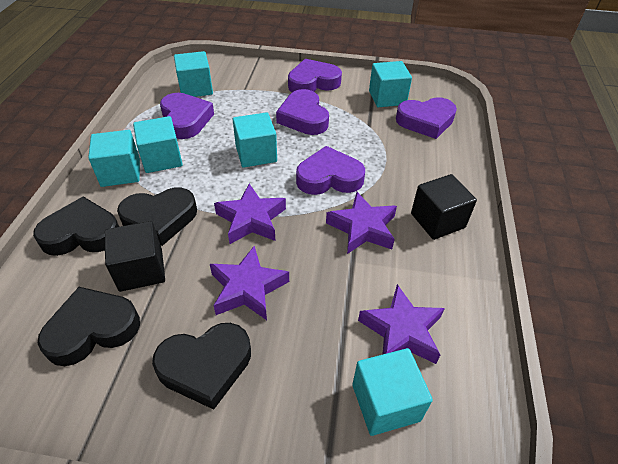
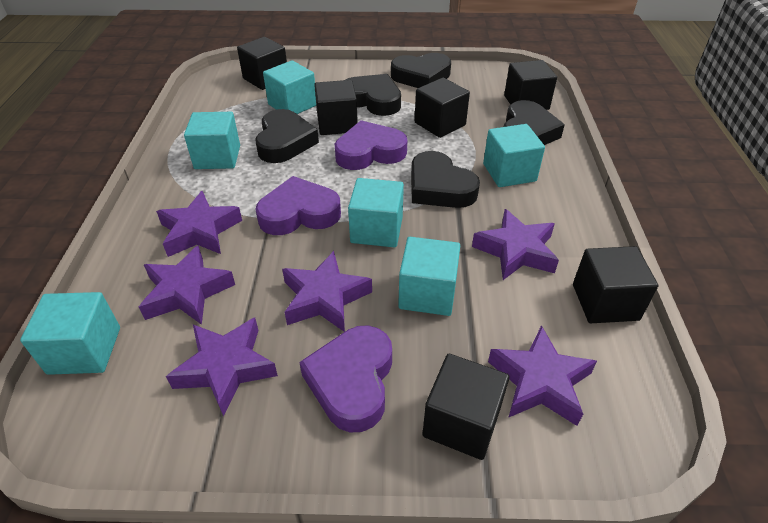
black cube: [105,221,165,292] [411,174,477,240] = 2 -> [237,37,287,90] [314,80,358,135] [415,78,470,138] [422,354,509,460] [504,60,557,110] [573,246,658,323] = 6
black heart: [33,196,119,256] [38,287,140,366] [117,188,197,246] [152,323,251,410] = 4 -> [255,109,319,163] [346,74,401,116] [391,53,451,88] [411,151,480,208] [504,100,565,145] = 5
purple heart: [160,93,214,139] [276,89,329,135] [288,59,342,92] [296,146,365,195] [396,97,457,139] = 5 -> [255,176,341,235] [299,326,392,432] [335,120,407,170] = 3
purple star: [210,246,289,320] [214,183,286,244] [326,192,397,254] [358,284,445,364] = 4 -> [139,246,235,325] [156,191,242,257] [166,318,278,416] [282,251,372,332] [472,209,559,280] [488,325,597,426] = 6

